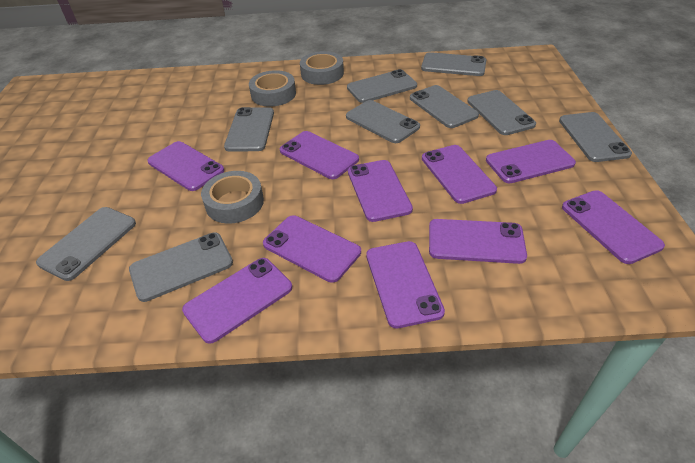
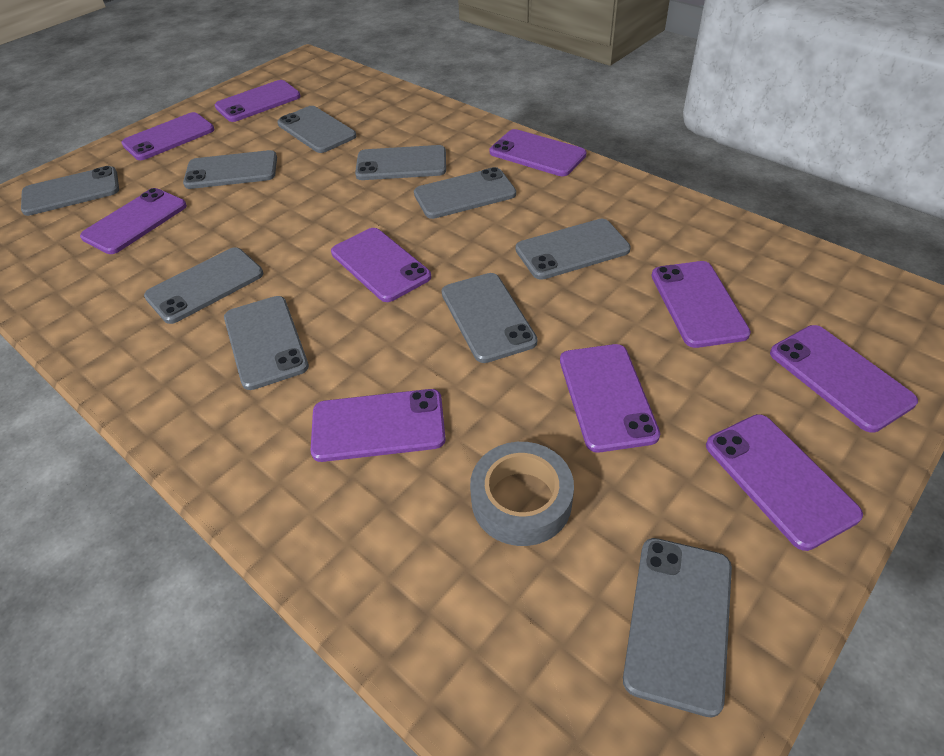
grey phone: [36,207,136,281] [129,233,233,302] [224,107,274,152] [346,100,420,143] [347,69,417,103] [410,85,479,128] [421,52,486,76] [467,90,536,135] [559,112,632,162] = 9 -> [21,166,119,216] [144,247,263,324] [183,150,277,189] [224,296,309,390] [277,106,356,153] [355,145,446,180] [414,167,516,219] [441,273,537,363] [516,219,631,280] [623,538,732,717] = 10
grey tape: [201,171,264,224] [249,70,296,107] [300,51,344,85] = 3 -> [470,442,574,546] = 1

